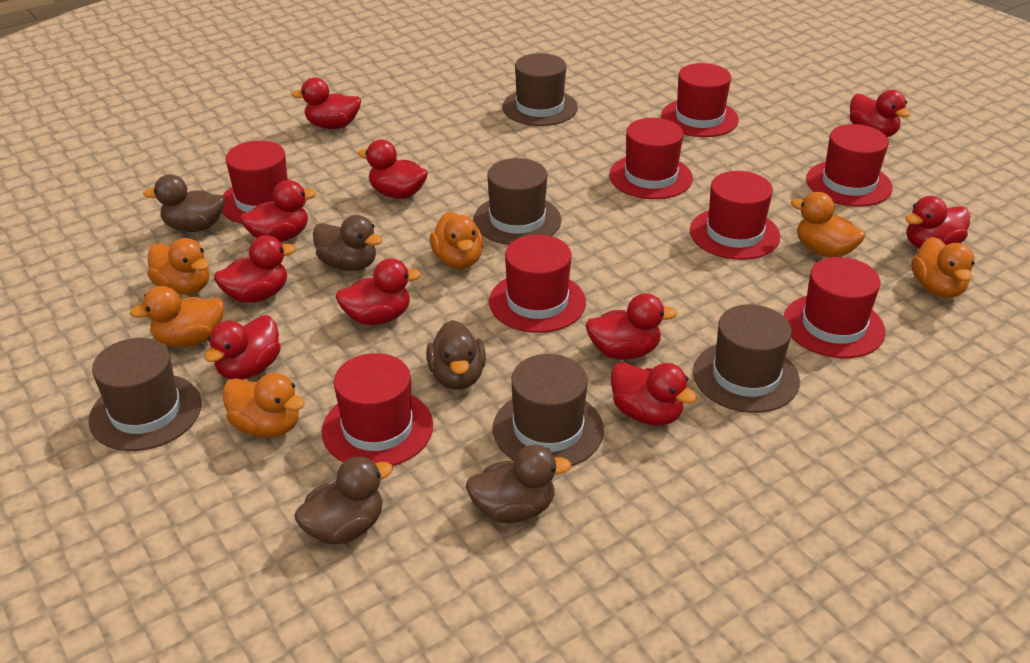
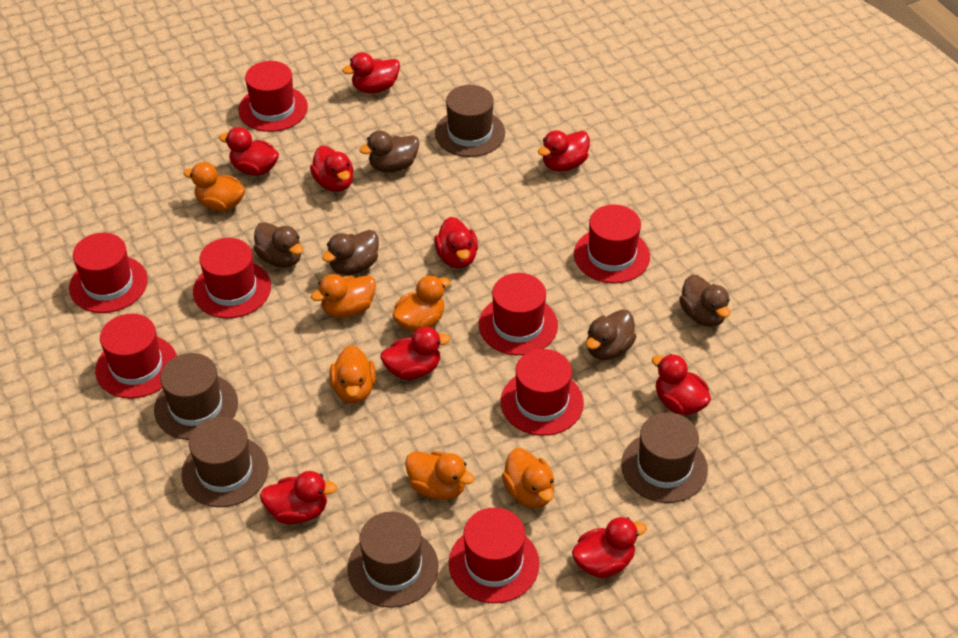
red duck: [204,315,281,380] [214,235,296,303] [240,180,316,242] [291,77,361,129] [335,258,421,325] [358,139,428,199] [586,293,677,360] [611,362,697,426] [850,90,911,137] [905,196,970,249] = 10 -> [219,127,279,176] [260,471,337,524] [310,146,354,192] [342,52,400,93] [380,327,450,380] [434,217,478,268] [538,130,590,171] [572,517,647,578] [652,354,711,415] = 9

